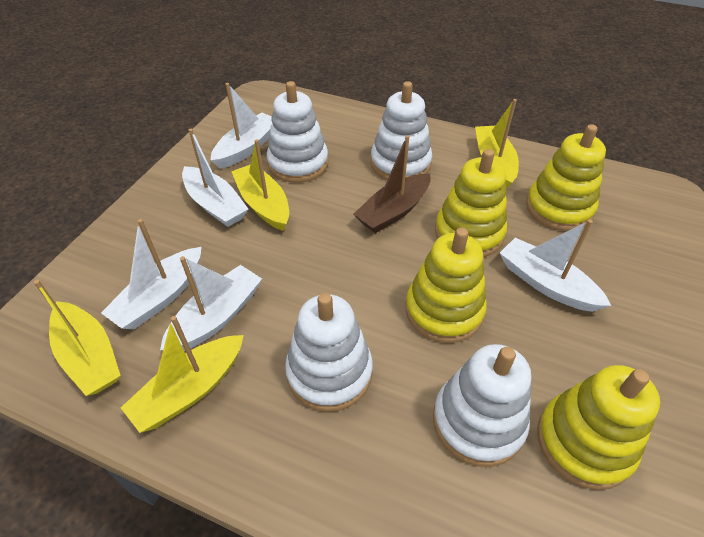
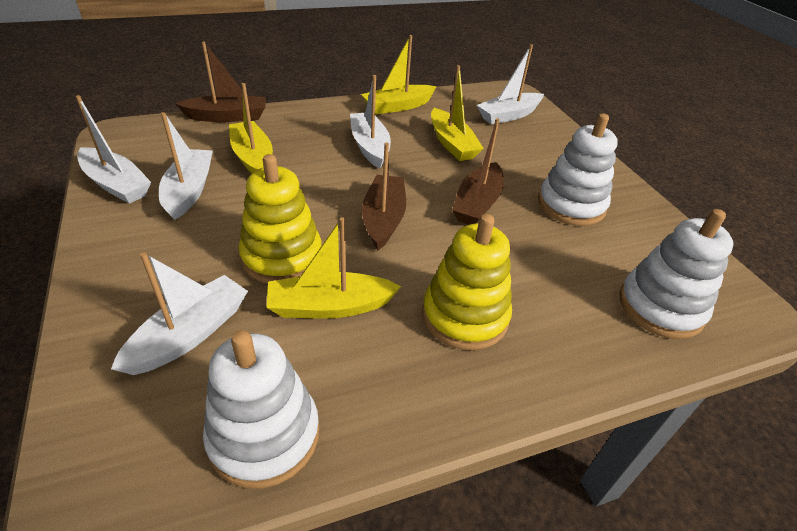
brown boat: [353,135,431,233] = 1 -> [175,41,266,122] [362,142,406,250] [452,118,504,225] = 3
white stacking toy: [267,81,328,183] [285,293,373,412] [371,81,432,180] [433,344,531,467] = 4 -> [203,330,319,488] [538,113,618,226] [619,209,734,339] = 3
yellow stacking toy: [405,227,487,343] [435,149,507,257] [526,124,606,231] [537,365,660,490] = 4 -> [238,154,322,284] [422,214,512,350] = 2

